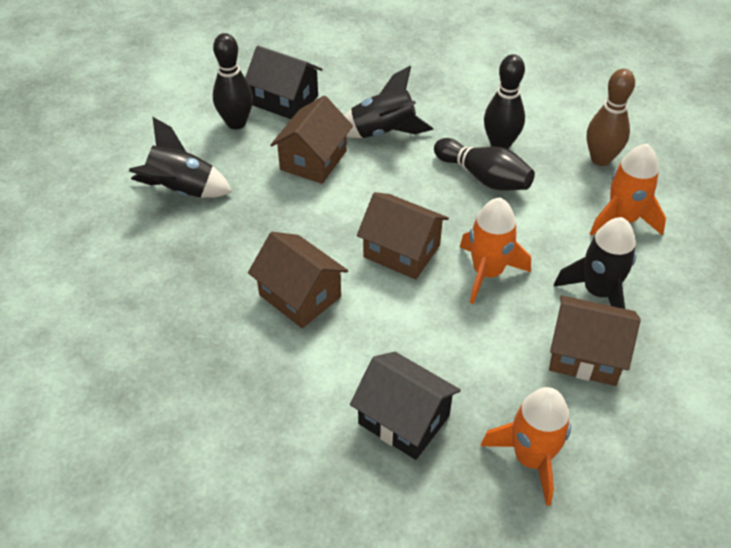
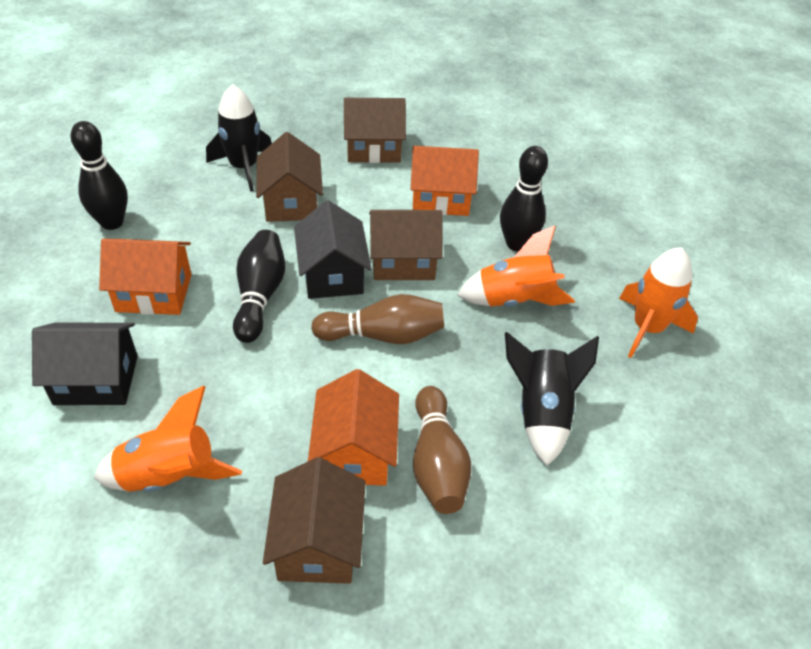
black rocket: [129,117,232,198] [344,66,434,138] [554,217,636,309] = 3 -> [206,84,272,192] [505,332,599,466] = 2
brown bowling pin: [587,69,635,166] = 1 -> [311,294,444,344] [413,386,471,514] = 2
orange house: none = 0 -> [99,239,191,315] [308,369,399,486] [411,146,479,216] = 3

